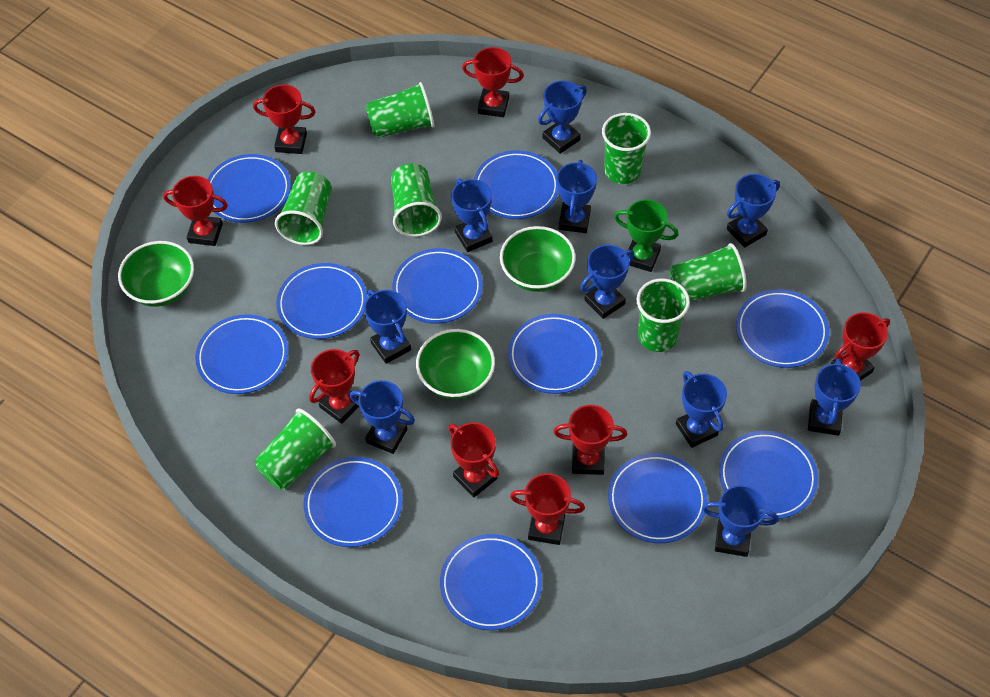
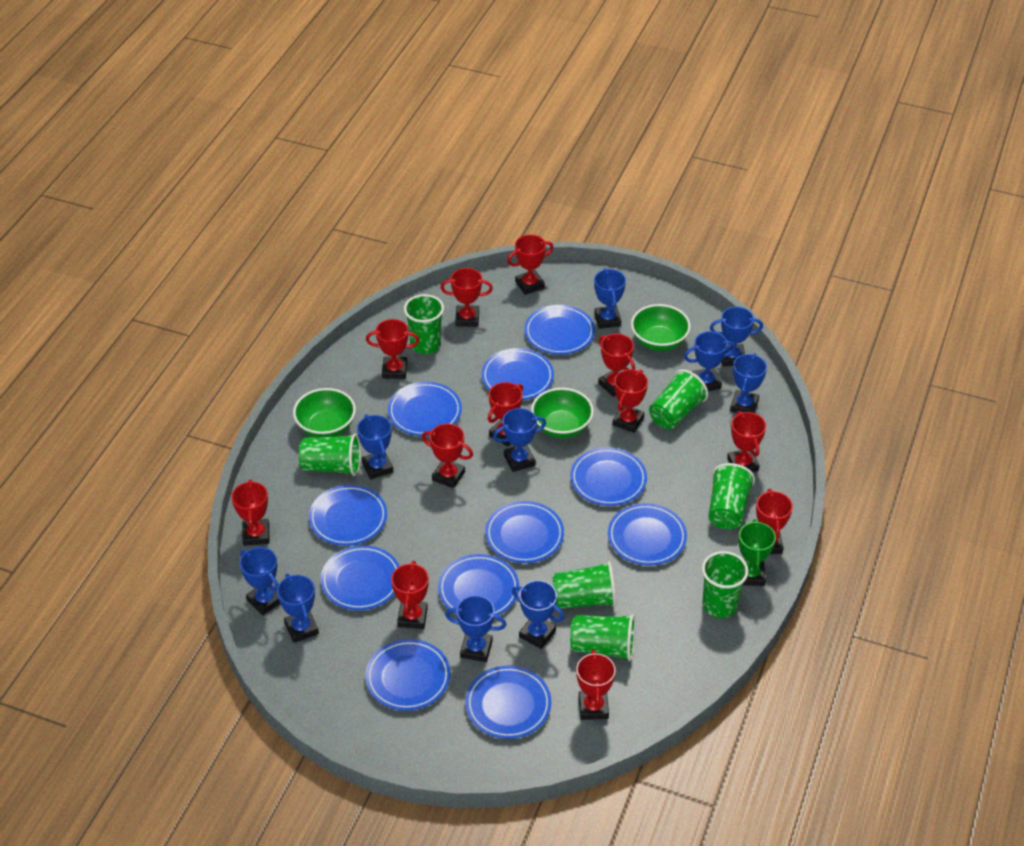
red trophy: [163,176,228,246] [253,85,316,154] [309,349,360,424] [448,423,499,497] [462,47,524,117] [510,473,585,545] [553,405,627,475] [831,312,890,381] = 8 -> [231,480,269,546] [366,319,420,379] [391,561,429,629] [422,424,473,488] [440,268,493,327] [488,382,523,447] [507,235,554,295] [576,649,616,720] [599,334,635,397] [613,369,648,433] [727,411,766,472] [756,489,793,554] = 12

